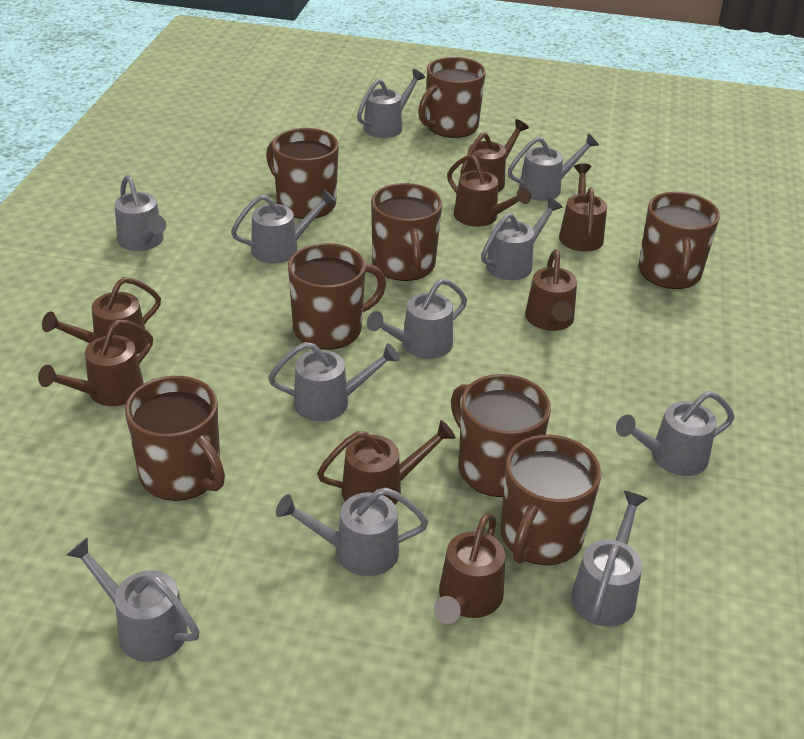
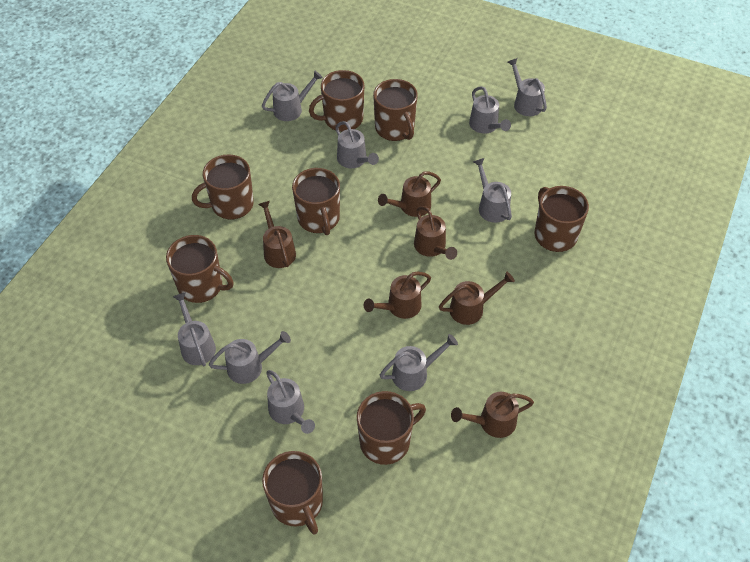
brown watering can: [38,320,153,406] [42,277,161,354] [317,420,456,505] [434,513,505,624] [447,155,531,227] [460,119,529,192] [525,249,577,331] [559,164,607,252] = 8 -> [259,201,296,268] [364,271,431,319] [378,171,441,217] [414,206,457,260] [439,271,515,325] [451,392,534,438] = 6
grey watering can: [66,537,200,662] [115,175,166,251] [231,189,336,264] [268,342,400,421] [276,487,428,576] [357,69,425,138] [367,278,467,359] [481,197,562,280] [508,133,599,201] [571,491,648,627] [616,391,734,476] = 11 -> [173,292,216,366] [209,331,291,384] [262,70,323,121] [266,370,315,434] [335,121,379,168] [380,334,458,391] [469,86,511,134] [473,158,512,223] [508,58,547,116] = 9

